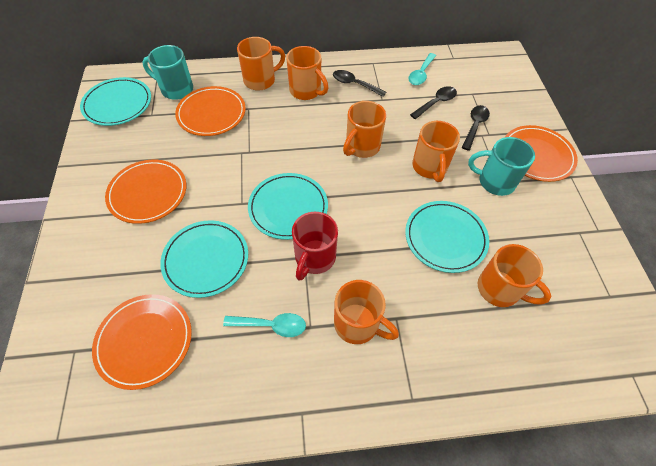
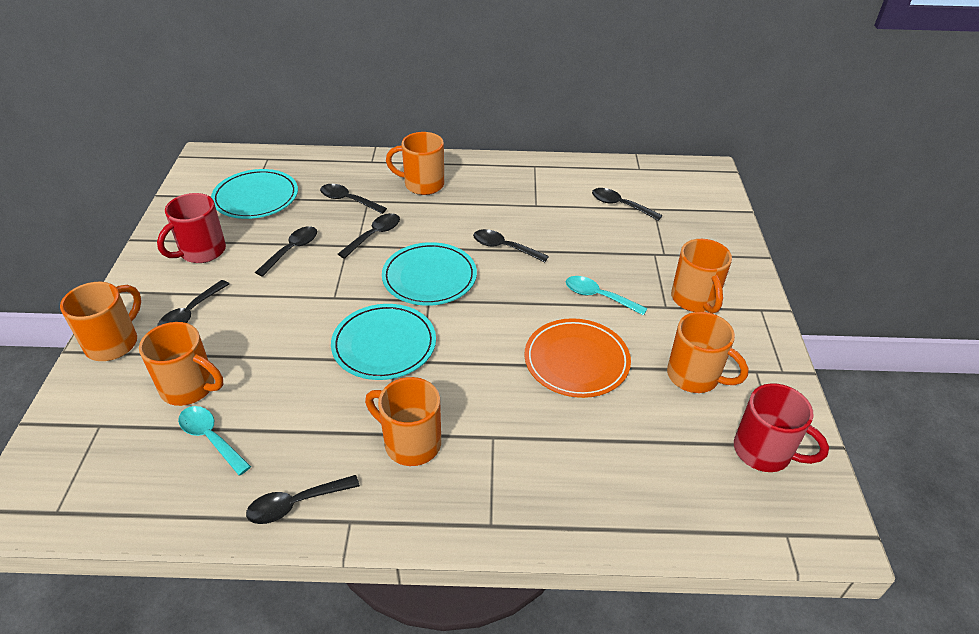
black spoon: [333,70,386,97] [410,86,457,119] [462,105,490,151] = 3 -> [157,280,229,326] [246,475,360,524] [255,226,317,277] [320,184,387,214] [338,213,400,259] [473,229,549,262] [592,188,663,221] = 7
orange plate: [92,294,192,390] [105,160,186,224] [175,86,246,136] [505,125,578,182] = 4 -> [524,318,631,398] = 1
red mug: [292,212,338,281] = 1 -> [157,193,226,263] [734,383,829,472] = 2
turquoise mug: [142,45,193,100] [468,137,535,196] = 2 -> none = 0
turquoise plate: [80,77,151,126] [160,220,248,298] [248,173,328,240] [405,201,489,273] = 4 -> [211,169,298,219] [331,304,436,380] [382,242,477,306] = 3

